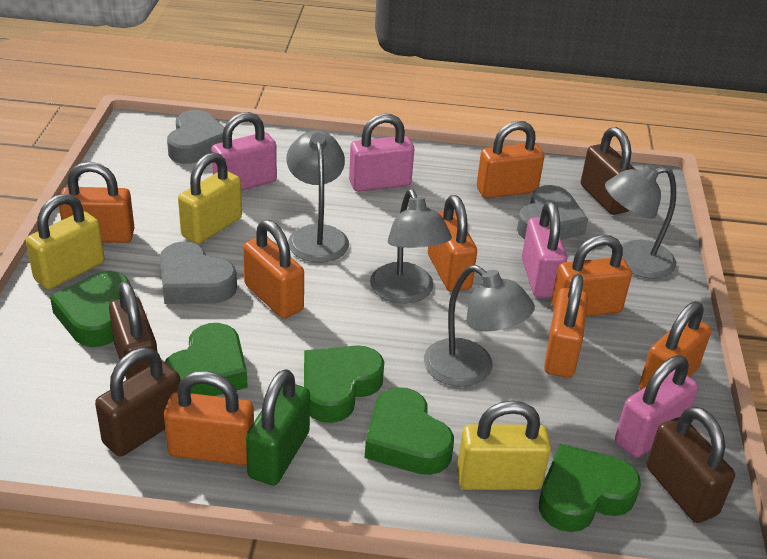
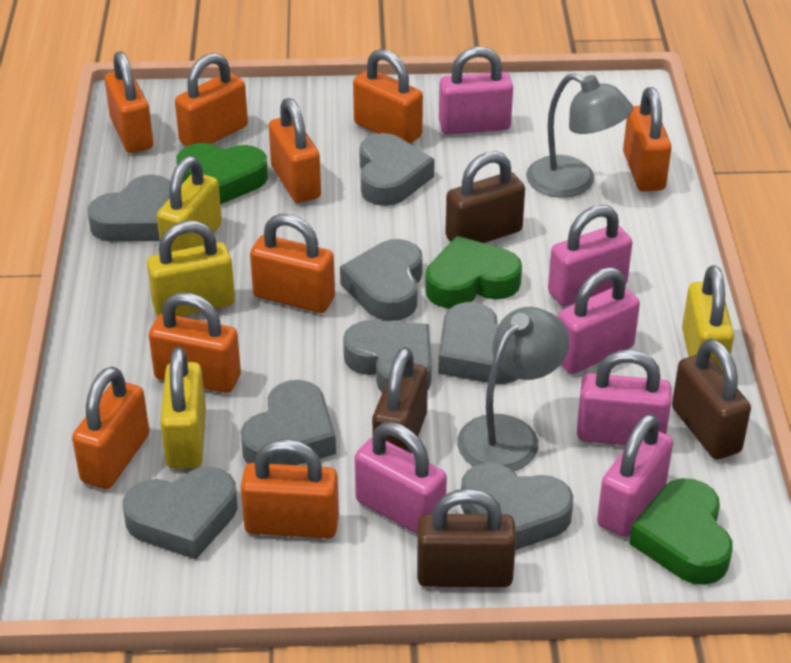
green heart: [50,271,130,347] [165,323,248,396] [304,345,384,423] [365,387,454,475] [539,444,641,532] = 5 -> [176,143,268,205] [425,236,522,308] [629,478,733,585] = 3
green padlock: [246,369,310,485] = 1 -> none = 0
grey heart: [160,242,237,304] [167,110,225,164] [517,185,588,240] = 3 -> [88,175,170,242] [123,467,238,559] [241,380,336,465] [340,239,423,321] [343,320,432,392] [359,133,435,206] [438,302,517,384] [460,463,573,550] = 8
grey lamp: [287,131,349,263] [370,189,452,304] [424,265,535,387] [605,164,676,279] = 4 -> [457,307,569,472] [526,73,633,198] = 2
orange padlock: [59,162,135,243] [164,371,254,465] [243,220,304,319] [428,195,477,292] [477,121,544,198] [544,274,588,378] [551,235,632,316] [639,301,712,390] = 8 -> [72,367,149,489] [105,51,153,153] [149,292,241,393] [175,53,248,146] [241,439,339,539] [250,214,335,313] [269,98,321,203] [353,49,423,144] [623,87,672,192] = 9
pink padlock: [211,112,277,191] [349,114,414,192] [522,202,567,298] [615,355,698,458] = 4 -> [355,422,447,534] [439,46,513,135] [548,205,632,306] [557,267,640,374] [577,350,671,445] [597,414,673,537] = 6
yellow padlock: [26,194,104,289] [178,152,242,244] [457,401,551,490] = 3 -> [147,221,235,317] [157,156,222,252] [160,347,206,469] [682,266,734,371] = 4

